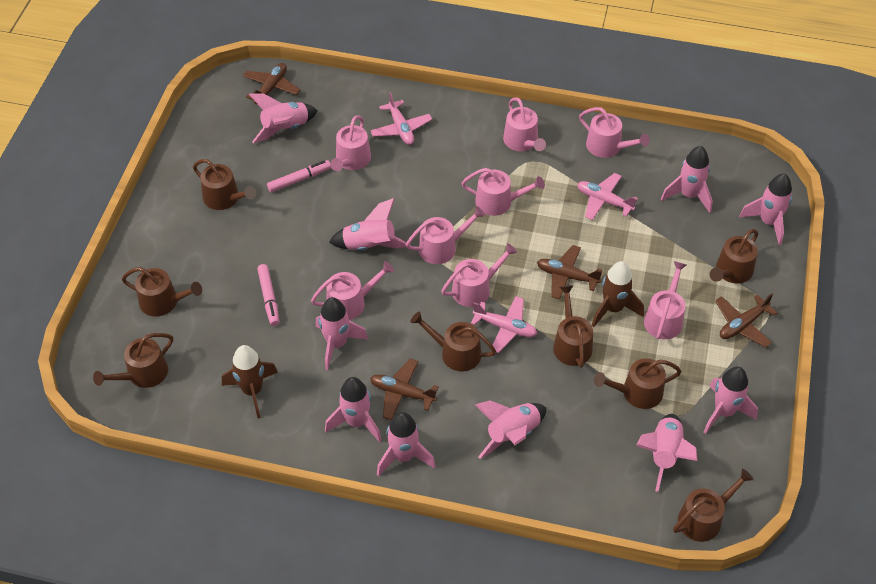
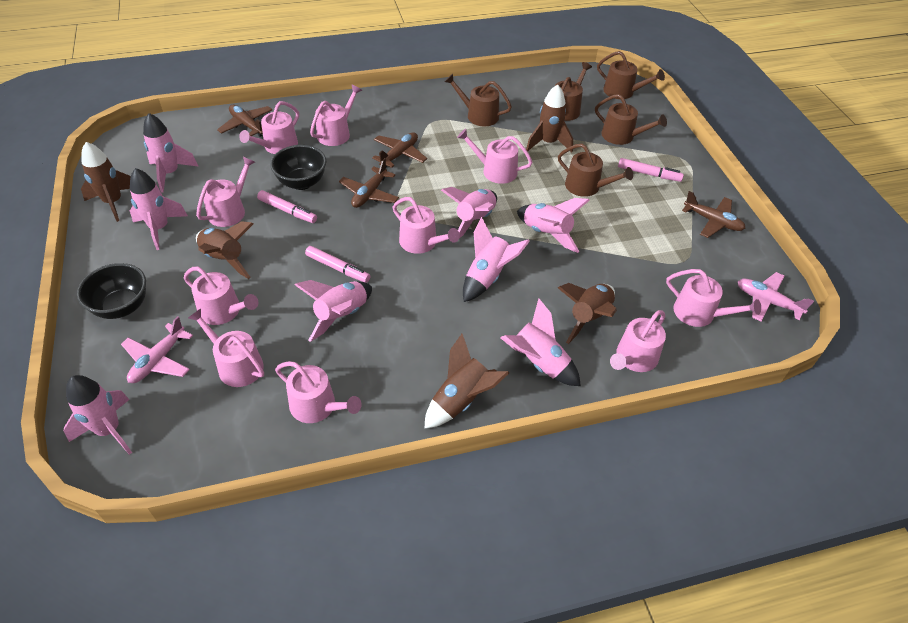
black bowl: none = 0 -> [77,263,146,319] [270,145,326,190] = 2
brown rocket: [222,345,278,418] [592,261,644,328] = 2 -> [81,142,131,222] [196,221,253,279] [424,334,509,429] [526,84,573,152] [558,283,617,344] = 5
brown watering can: [93,333,173,388] [122,267,202,317] [193,159,256,210] [410,312,496,372] [553,285,593,367] [594,358,682,409] [673,469,754,542] [710,229,758,284] = 8 -> [444,74,512,126] [555,62,592,121] [558,144,633,197] [595,94,667,145] [597,51,665,99] = 5
pink marker: [257,264,279,326] [267,160,331,192] = 2 -> [257,190,317,223] [305,246,370,283] [618,158,684,182] = 3
pink plane: [370,92,432,145] [471,296,537,353] [577,173,638,220] = 3 -> [121,316,193,383] [738,272,814,322] = 2
pink rocket: [249,93,318,143] [316,297,368,370] [325,377,382,442] [329,198,407,250] [377,412,436,477] [475,400,546,459] [636,414,697,492] [661,146,713,213] [704,366,758,434] [739,173,792,245] = 10 -> [64,375,132,455] [130,168,188,250] [143,113,199,192] [295,280,372,342] [441,187,497,238] [463,217,530,302] [500,298,581,386] [517,198,590,253] = 8
pink watering can: [311,261,394,320] [330,115,371,171] [406,206,485,264] [441,243,517,307] [462,168,545,216] [503,98,546,151] [579,107,650,158] [644,261,687,339] = 8 -> [184,267,259,325] [188,308,264,387] [196,157,255,227] [239,101,299,154] [275,361,362,423] [310,85,362,146] [393,197,460,254] [457,129,532,184] [610,310,666,372] [666,269,761,327] = 10

